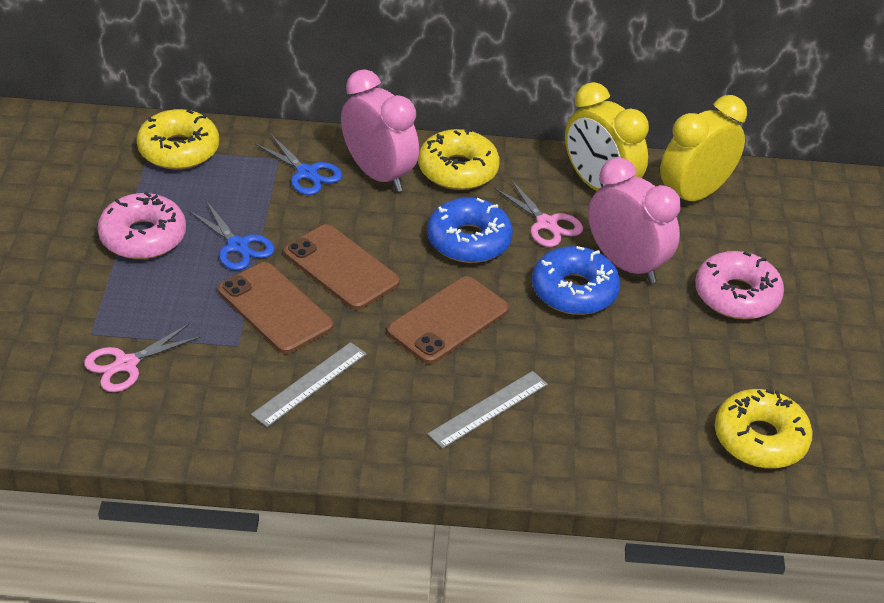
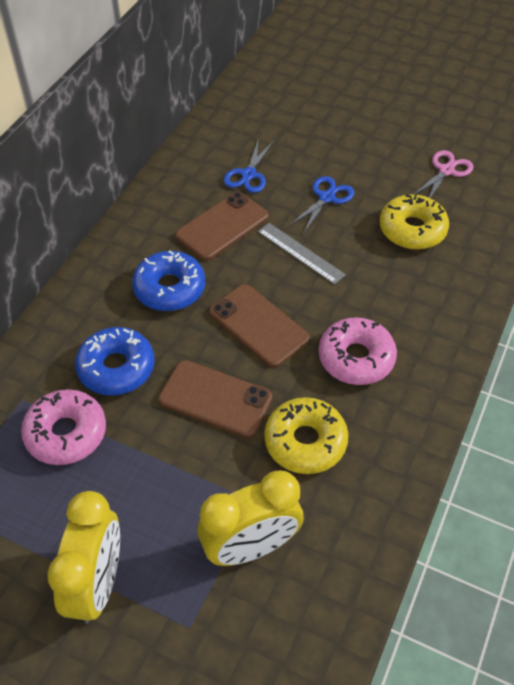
grey ruler: [251,342,367,427] [428,371,548,449] = 2 -> [258,223,346,284] = 1
pink clock: [341,69,419,192] [588,157,681,283] = 2 -> none = 0
pink scissors: [84,324,202,392] [494,180,583,247] = 2 -> [414,150,474,198] = 1
yellow donut: [137,109,219,170] [418,129,500,190] [715,389,812,469] = 3 -> [264,397,348,474] [380,194,449,250] = 2

